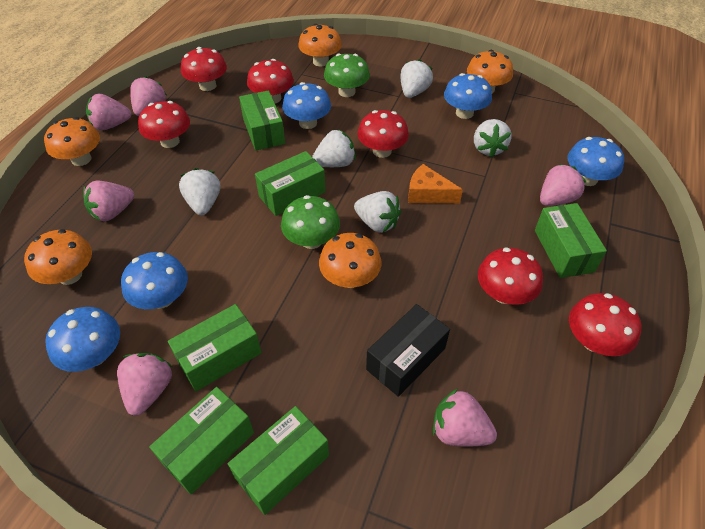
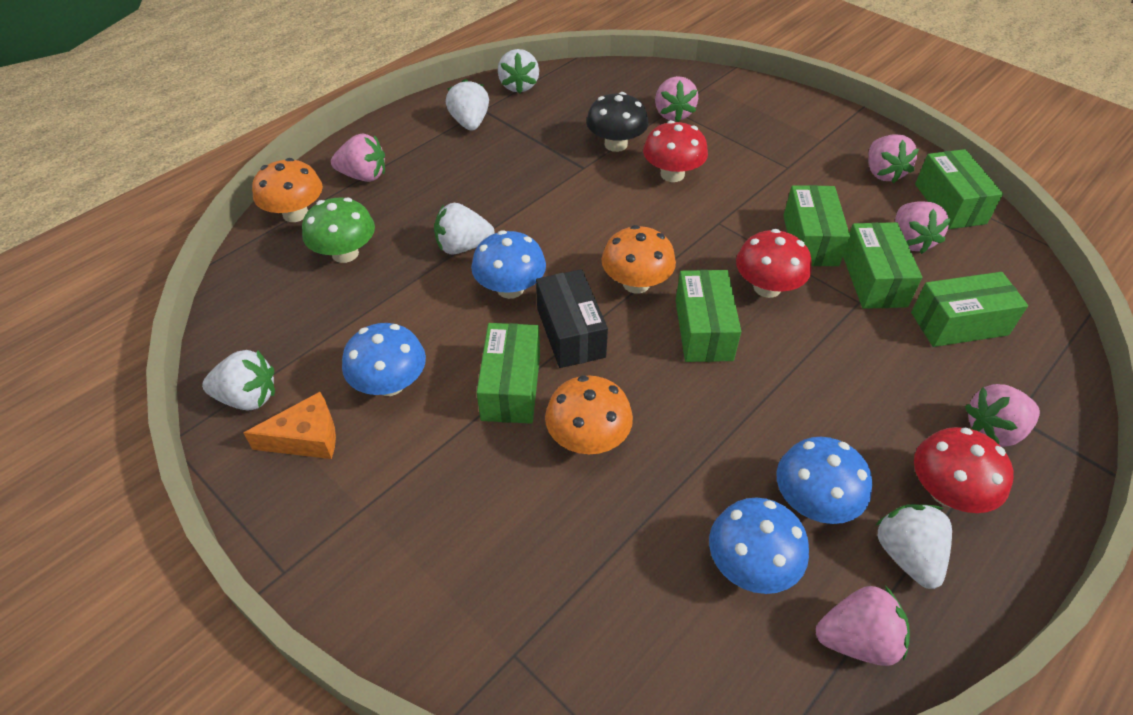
black mushroom: none = 0 -> [586,92,648,152] = 1
blue mushroom: [45,307,120,372] [121,252,188,309] [282,82,331,129] [444,73,492,119] [568,137,624,186] = 5 -> [342,323,426,396] [471,230,546,299] [709,498,809,594] [776,437,872,524] = 4
green mushroom: [281,195,340,249] [324,54,370,97] = 2 -> [302,198,375,263] = 1
orange mushroom: [24,229,92,285] [44,117,100,166] [298,24,342,66] [319,233,382,288] [467,50,513,94] = 5 -> [252,158,323,222] [545,375,633,454] [602,225,676,294] = 3
red mushroom: [138,101,190,148] [181,47,227,91] [247,59,294,104] [357,110,409,158] [478,247,543,305] [569,293,641,356] = 6 -> [643,120,708,182] [736,229,812,298] [914,427,1013,513] = 3

